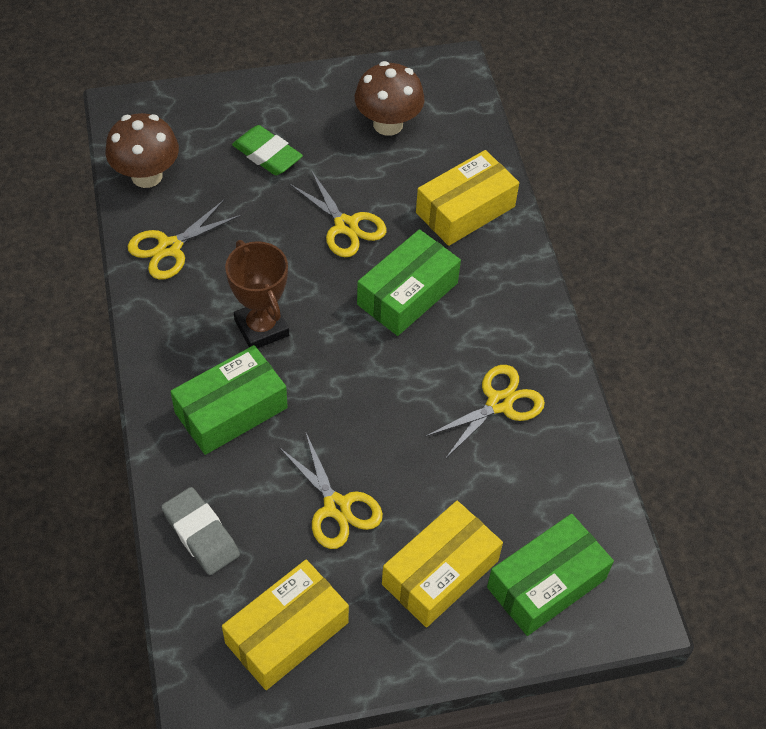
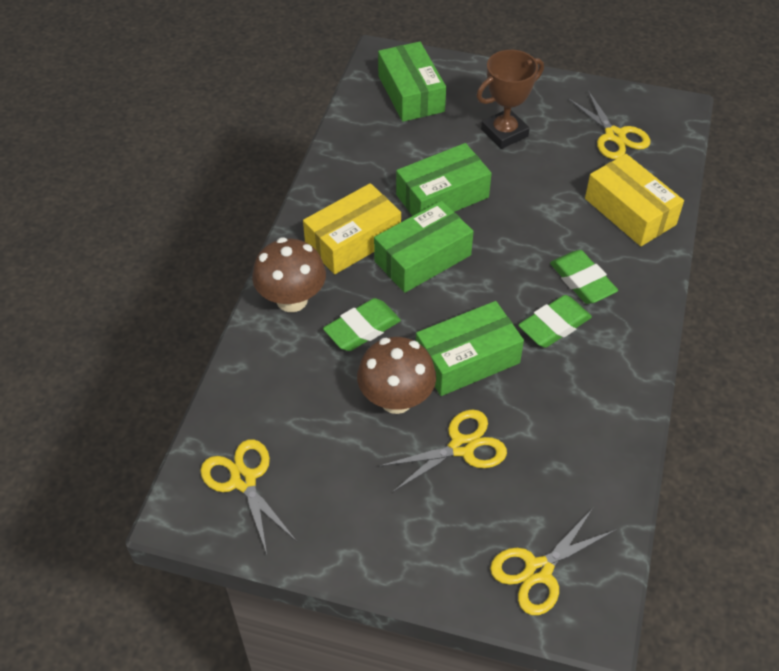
green box: [170,345,288,455] [357,229,461,336] [487,514,614,636] = 3 -> [374,201,474,293] [378,42,446,122] [396,143,492,216] [416,301,524,396] = 4
green eraser: [232,125,303,175] = 1 -> [323,298,401,351] [518,295,592,348] [550,250,618,304] = 3
grey eraser: [161,487,240,575] = 1 -> none = 0
yellow box: [222,559,349,690] [382,501,503,627] [416,150,519,246] = 3 -> [303,183,401,274] [585,154,684,246] = 2

